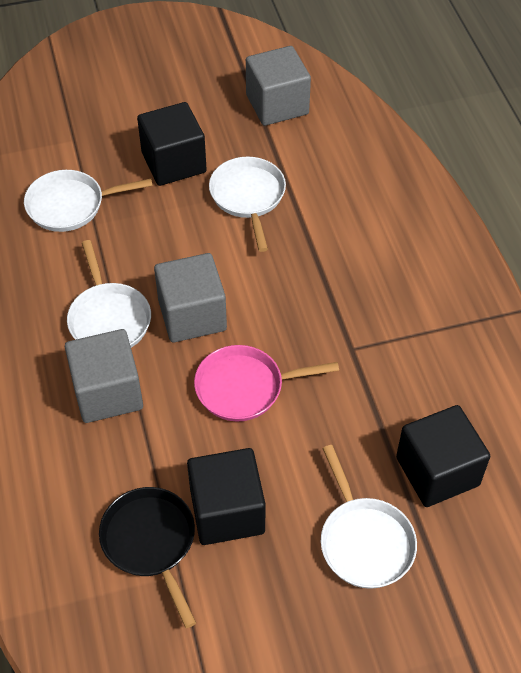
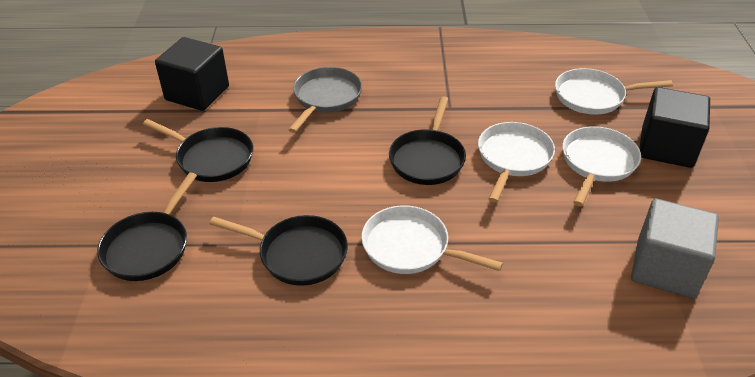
black cube: [137,102,207,186] [187,448,265,545] [396,405,490,507] = 3 -> [155,37,229,111] [639,87,710,168] = 2
black pan: [99,487,196,628] = 1 -> [97,172,197,281] [143,119,253,182] [209,215,348,286] [389,96,466,185] = 4
grey cube: [65,329,143,423] [154,253,227,343] [246,46,311,126] = 3 -> [631,199,719,298] = 1
grey pan: none = 0 -> [288,67,362,133] = 1
pink pan: [194,345,339,421] = 1 -> none = 0

